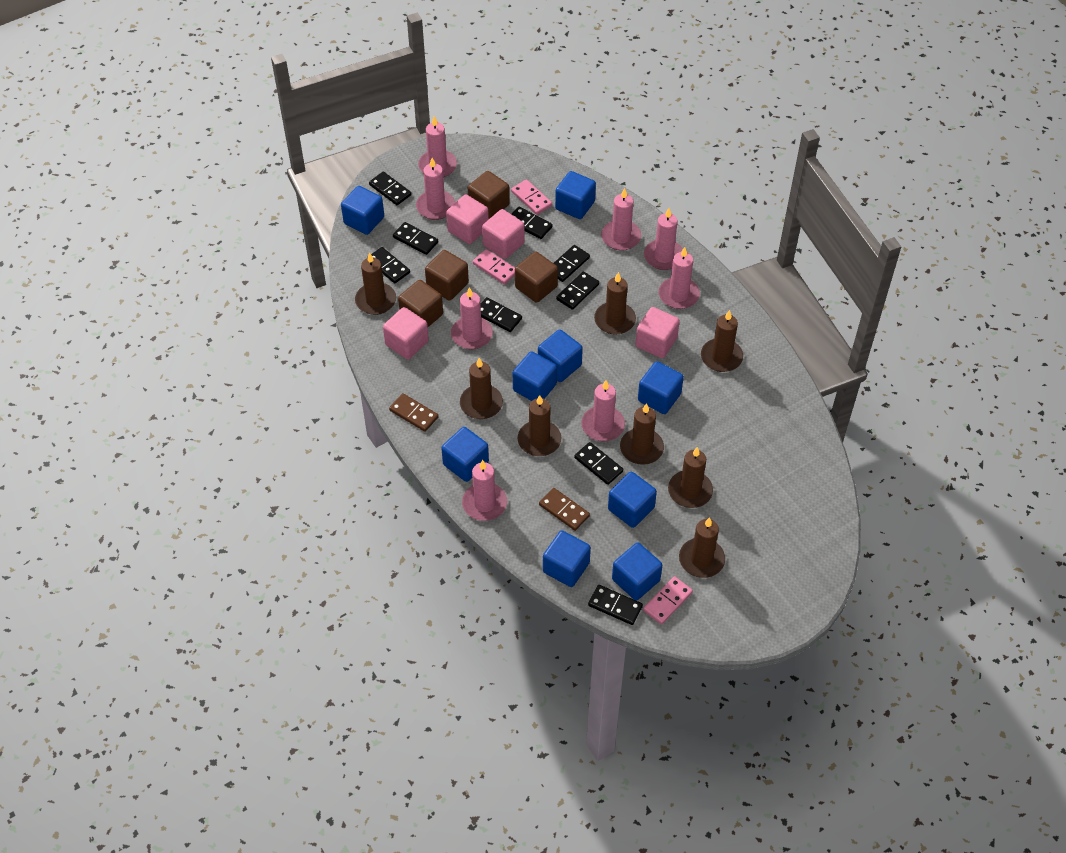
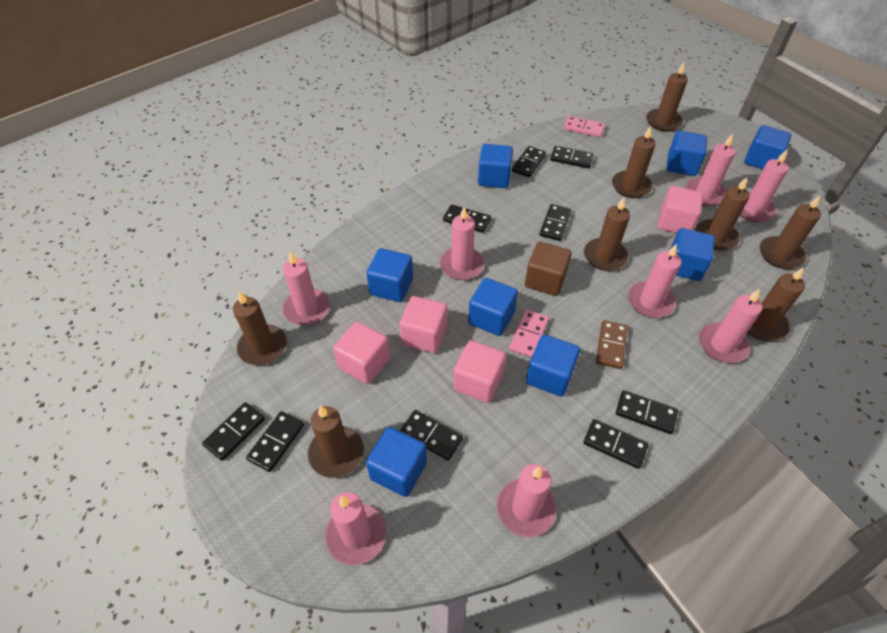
blue cube: [341,186,384,235] [441,427,489,482] [513,351,557,401] [538,329,583,382] [543,531,591,587] [555,171,596,219] [608,472,657,528] [612,543,662,600] [638,361,684,414] = 9 -> [366,248,413,302] [366,427,427,497] [468,278,518,336] [478,144,513,188] [526,334,580,396] [666,131,707,176] [670,228,715,281] [744,125,791,169] = 8
brown cube: [398,280,443,327] [425,250,469,301] [468,171,509,219] [515,252,558,303] = 4 -> [525,242,572,296] = 1
brown domino: [389,393,439,432] [539,488,590,531] = 2 -> [596,320,628,369] = 1
pink domino: [473,249,515,285] [511,179,552,215] [643,576,693,625] = 3 -> [509,310,549,358] [564,116,605,138] = 2

